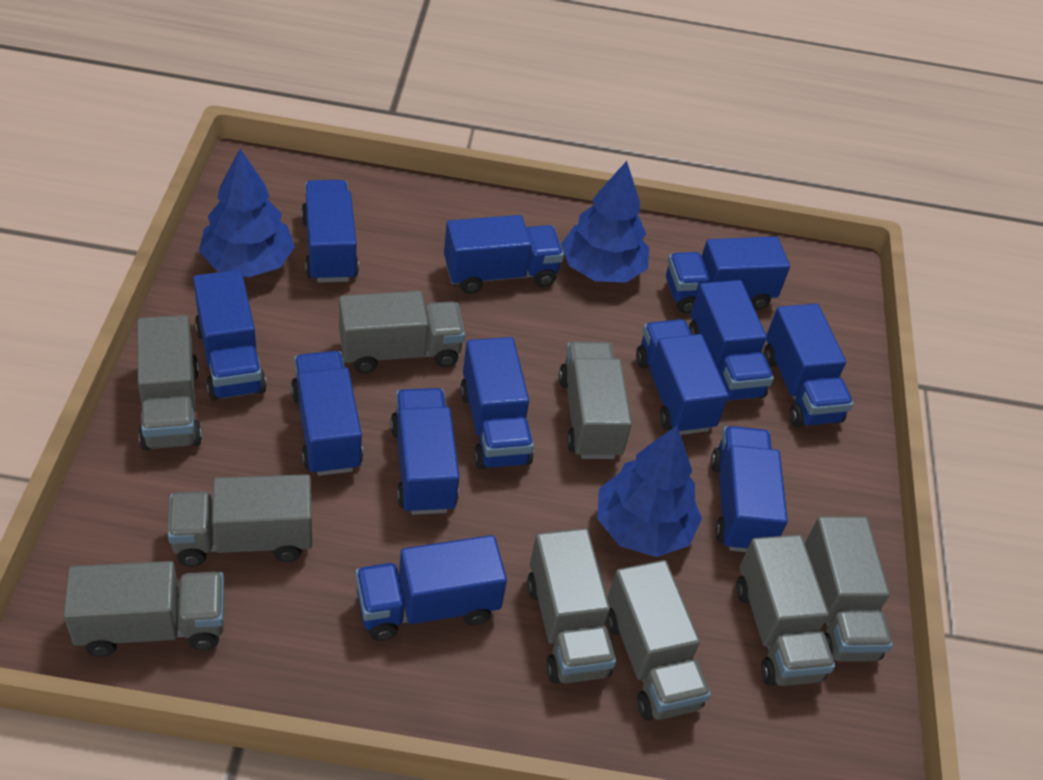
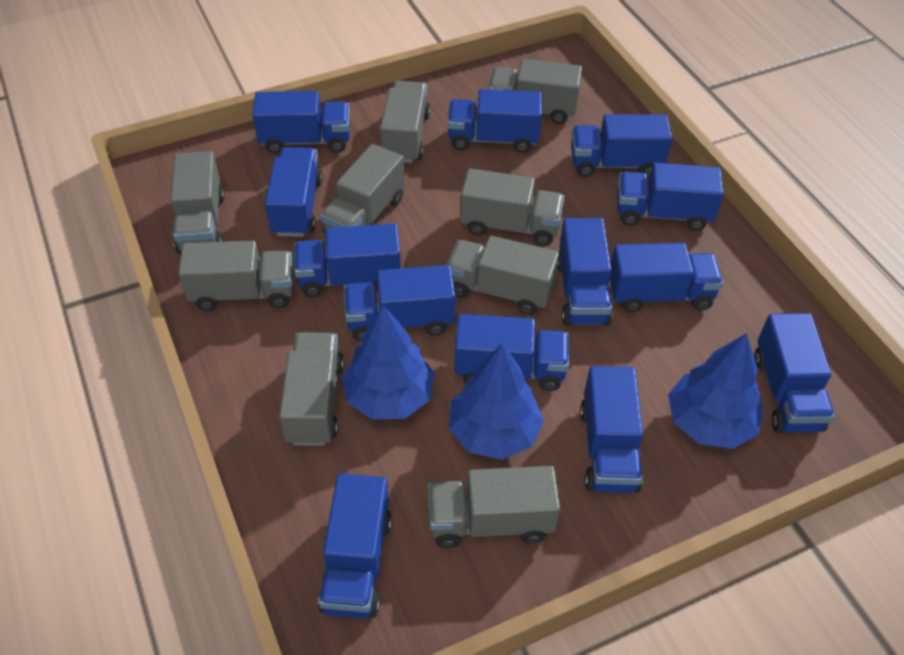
blue truck: [193,270,267,401] [291,351,363,476] [301,180,359,283] [355,535,507,641] [390,388,460,515] [444,215,564,294] [460,337,534,469] [636,319,729,435] [666,236,790,314] [689,280,774,401] [711,426,788,552] [764,304,854,427] = 12 -> [253,91,350,154] [265,147,323,237] [294,223,401,297] [318,473,392,619] [344,265,455,341] [448,89,542,153] [454,314,569,391] [557,218,612,325] [571,114,673,177] [580,366,643,493] [610,243,723,313] [617,163,724,231] [754,313,835,432] = 13

